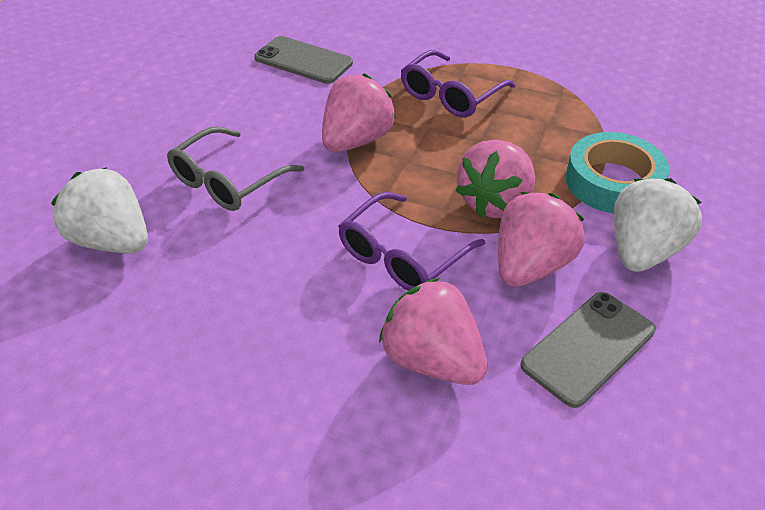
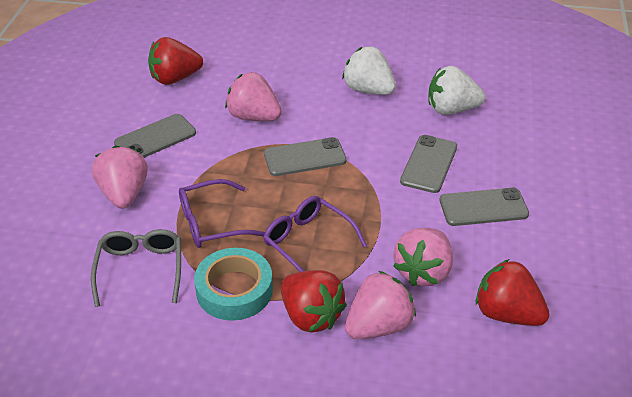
grey phone: [254,36,353,84] [520,292,656,408] = 2 -> [114,114,196,158] [264,137,347,176] [400,135,457,193] [440,188,529,226] = 4
red strawberry: none = 0 -> [148,37,203,85] [281,270,347,333] [476,259,550,326] = 3

